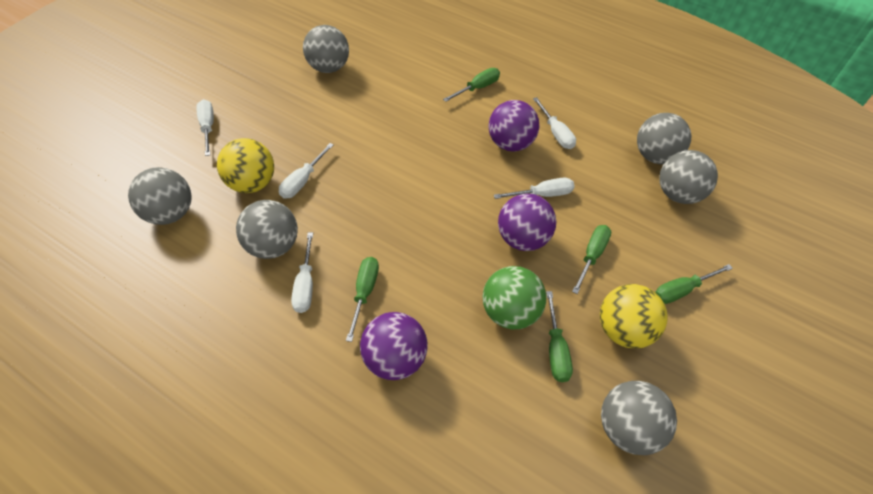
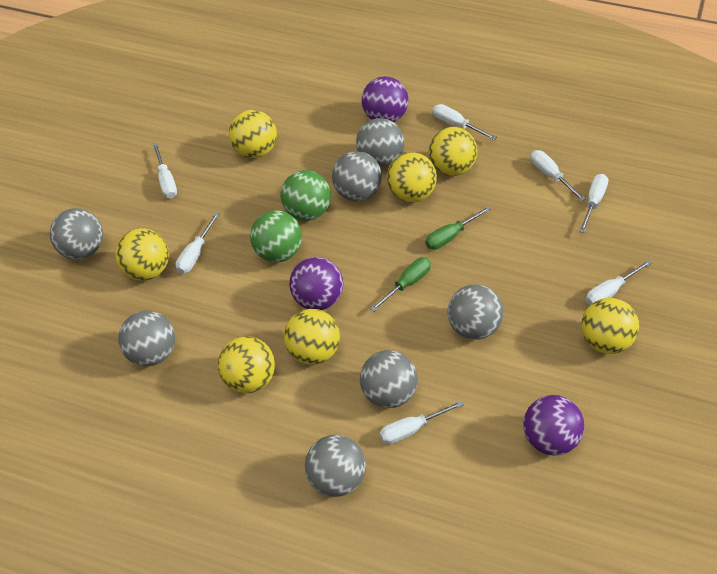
green ball: [483,266,546,330] = 1 -> [250,210,302,262] [281,170,331,221] = 2
green screwdriver: [346,257,379,342] [443,68,500,102] [546,291,573,382] [572,225,611,294] [655,264,733,304] = 5 -> [370,257,431,312] [425,206,491,250] = 2
grey ball: [128,167,192,225] [236,200,298,259] [303,25,349,73] [601,381,677,455] [637,113,692,164] [659,150,718,204] = 6 -> [50,208,103,260] [118,311,175,366] [305,435,366,497] [332,151,382,201] [356,118,404,167] [360,350,418,408] [448,285,503,340] = 7
white screwdriver: [196,100,214,156] [279,143,334,199] [291,232,313,313] [494,178,575,199] [533,97,576,149] = 5 -> [153,143,177,198] [176,212,219,274] [380,401,464,444] [432,104,497,140] [530,150,586,201] [579,174,608,233] [586,260,651,305] = 7
yellow ball: [217,138,274,193] [600,284,668,349] = 2 -> [115,228,169,281] [218,336,275,393] [229,110,277,158] [284,309,340,365] [387,152,437,203] [428,127,477,176] [581,298,639,354] = 7

